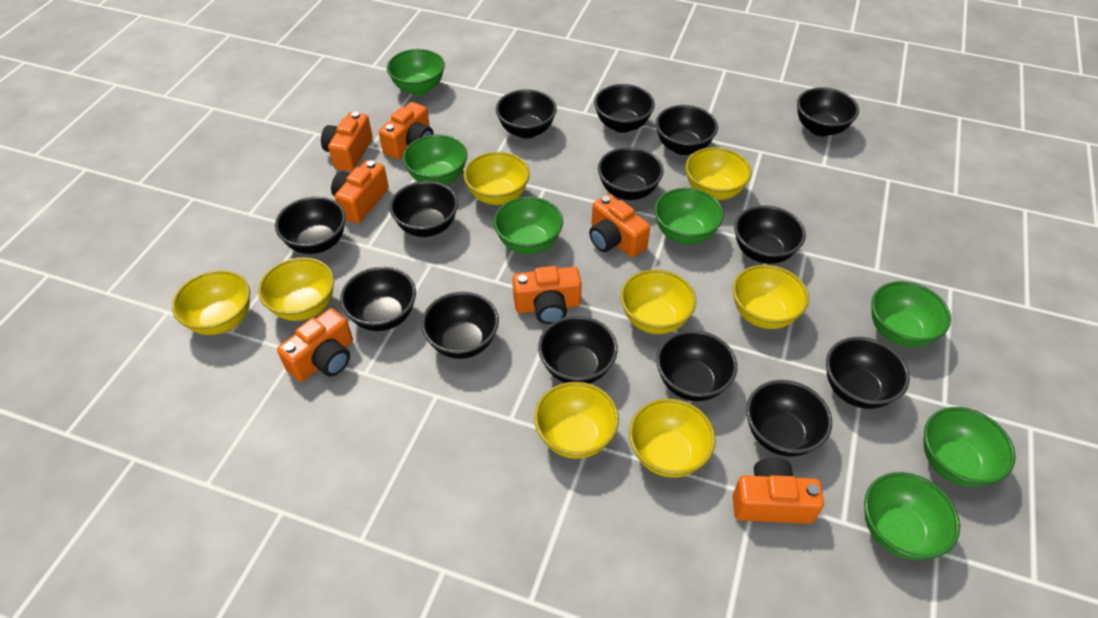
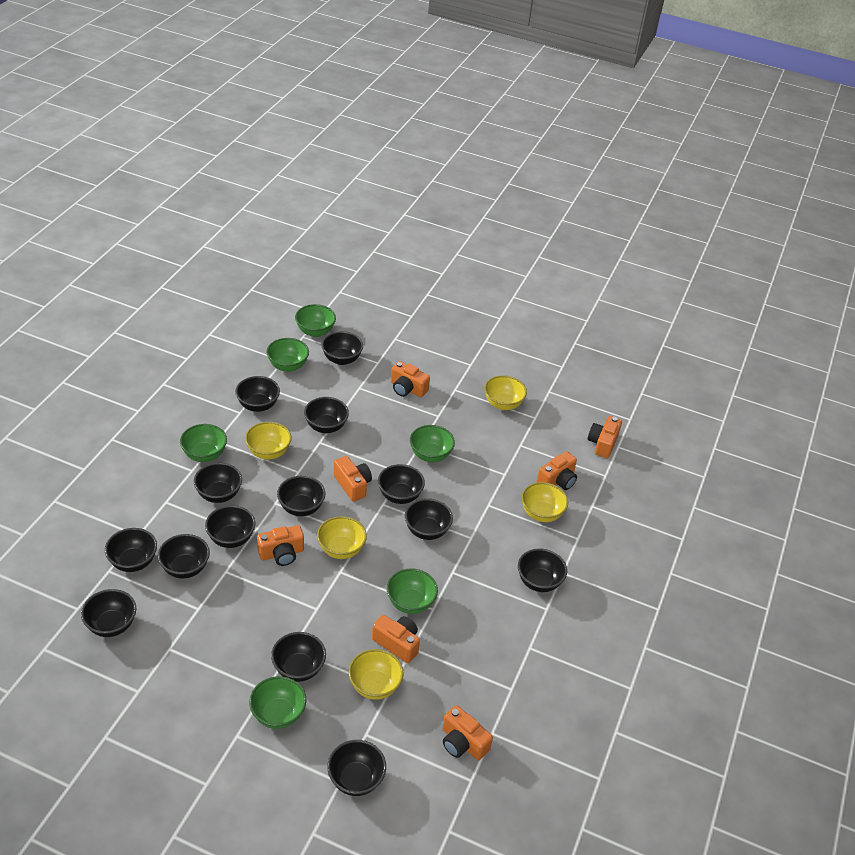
green bowl: [387,49,445,95] [402,135,467,185] [493,197,563,254] [654,188,724,245] [864,472,960,560] [871,281,951,347] [923,407,1016,487] = 7 -> [180,424,227,462] [249,676,306,729] [267,338,309,372] [295,304,336,337] [387,568,438,614] [410,425,455,462] = 6
yellow bowl: [172,270,250,335] [258,257,334,321] [464,152,530,205] [534,382,619,459] [620,269,696,334] [629,399,716,478] [685,147,752,200] [733,265,809,329] = 8 -> [245,422,291,460] [317,516,367,559] [349,649,404,700] [484,375,527,410] [521,482,568,522] = 5

